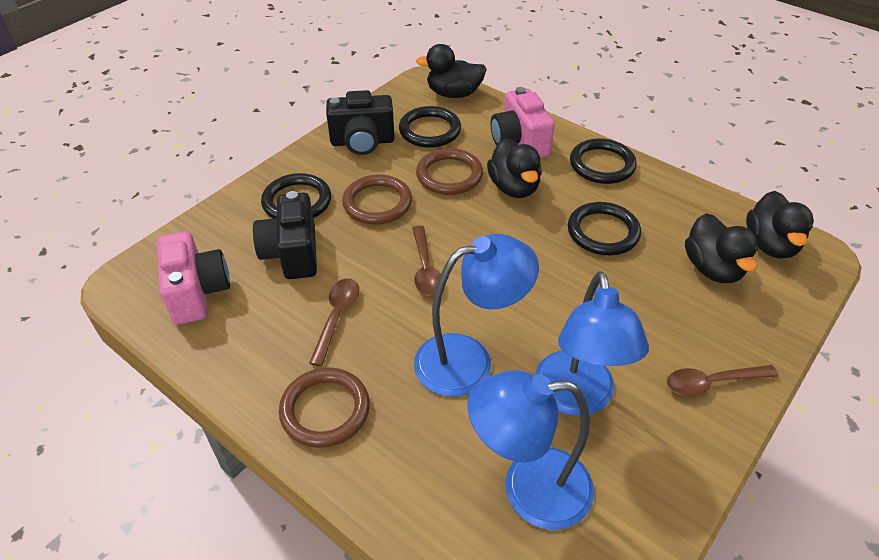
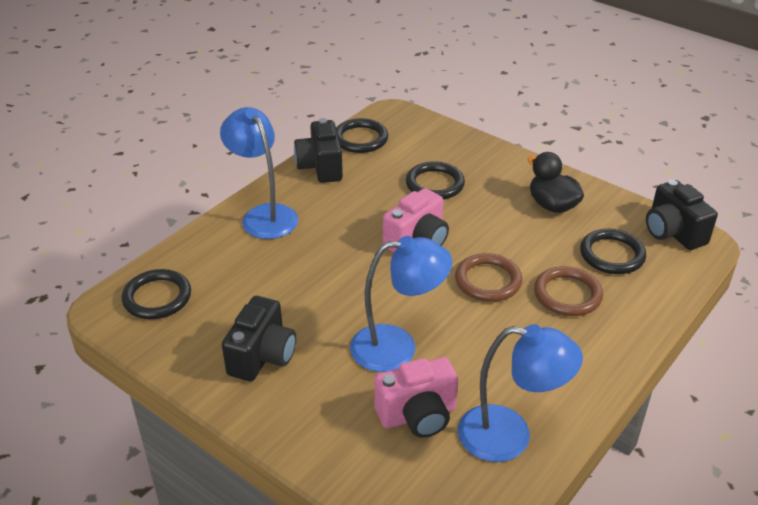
black camera: [253,191,317,279] [326,90,395,155] = 2 -> [222,296,296,381] [294,118,343,183] [646,179,718,250] = 3
black duck: [416,44,487,98] [487,138,542,198] [685,213,758,283] [746,191,814,259] = 4 -> [527,152,584,213] = 1
brown ring: [279,367,370,448] [342,175,412,225] [416,148,483,195] = 3 -> [455,253,523,302] [534,266,603,316] = 2
brown spoon: [309,279,359,366] [412,226,441,296] [667,365,778,396] = 3 -> none = 0

